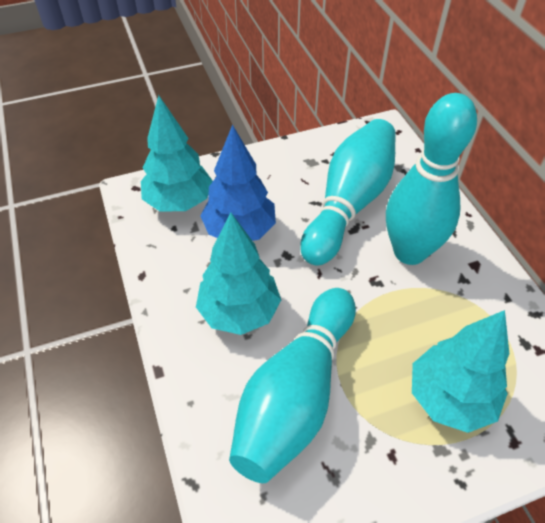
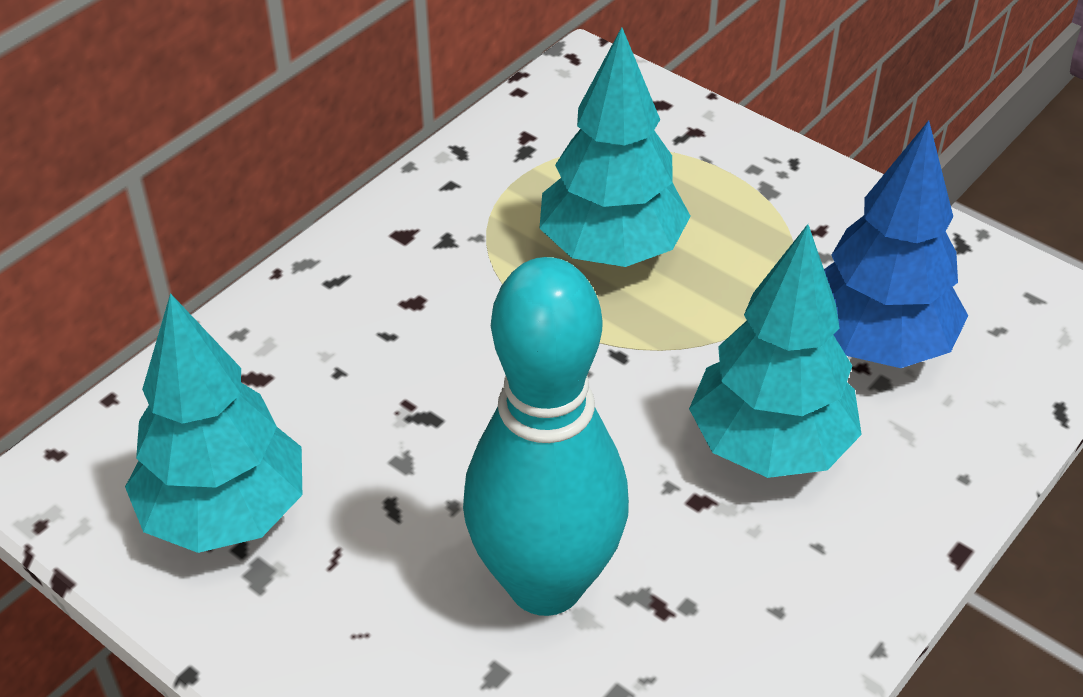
turquoise bowling pin: [229,288,356,483] [300,119,396,266] [386,93,477,265] = 3 -> [463,257,629,616] = 1

